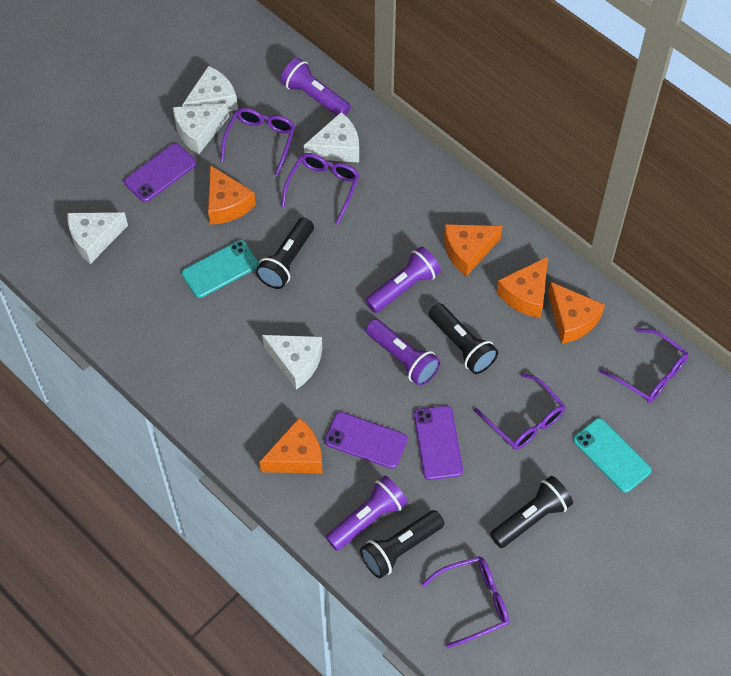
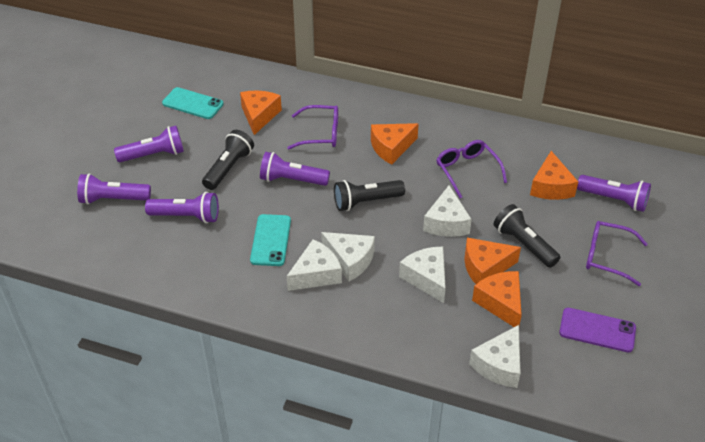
black flashlight: [256,218,314,289] [360,510,444,578] [429,303,498,374] [490,476,573,548] = 4 -> [202,130,254,190] [334,180,405,211] [494,204,561,268] = 3
purple flashlight: [280,58,351,116] [325,476,408,551] [365,246,441,313] [366,319,440,386] = 4 -> [77,174,151,204] [114,126,184,162] [145,192,219,223] [260,152,330,186] [577,175,651,212] = 5
purple glasses: [221,108,295,176] [281,153,360,225] [421,556,509,649] [474,373,565,450] [600,328,689,403] = 5 -> [287,105,338,150] [436,140,507,198] [586,221,648,286] = 3
purple phone: [124,143,196,202] [325,412,407,469] [414,406,463,480] = 3 -> [559,308,636,352] = 1

